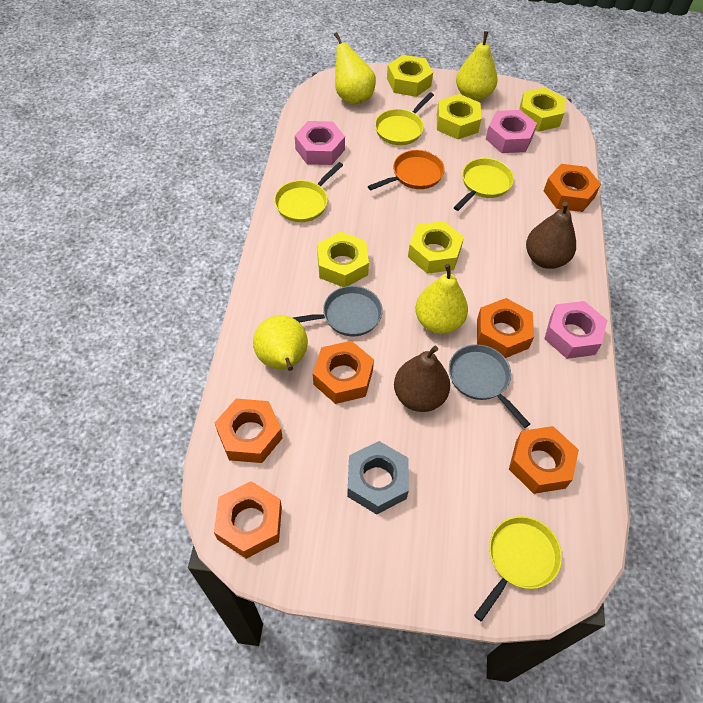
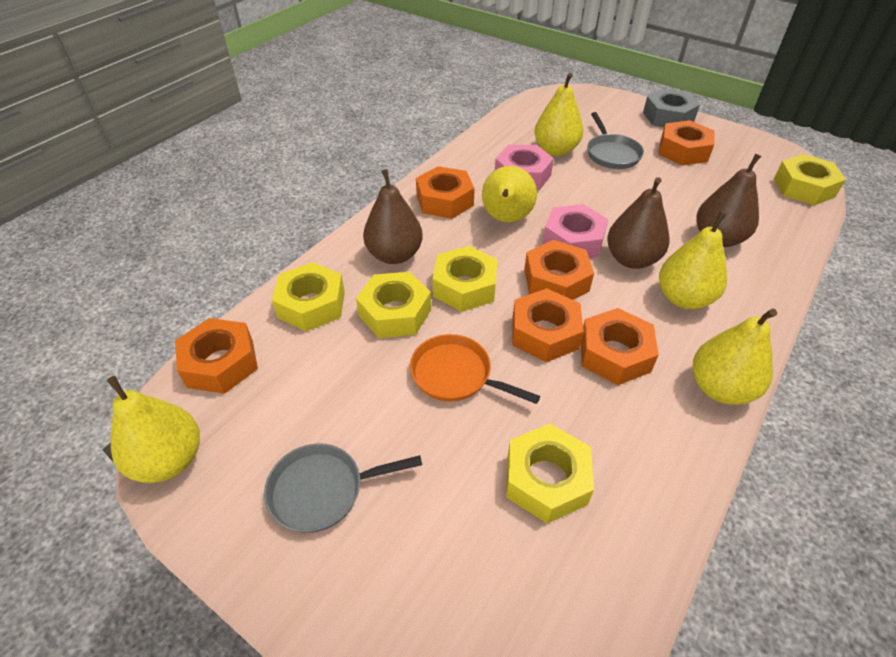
brown pear: [394,346,450,412] [526,202,576,269] = 2 -> [363,169,423,264] [607,177,670,269] [696,154,761,247] = 3
pink nut: [295,121,345,165] [486,110,537,153] [544,301,607,359] = 3 -> [495,145,554,190] [542,204,609,258] = 2
yellow pan: [274,162,343,222] [375,92,434,145] [454,158,514,211] [474,516,562,622] = 4 -> none = 0
yellow pear: [253,315,308,371] [334,32,376,105] [415,264,468,334] [456,31,497,101] = 4 -> [107,376,200,483] [482,166,537,222] [534,73,583,156] [659,211,727,309] [693,309,777,405] = 5

